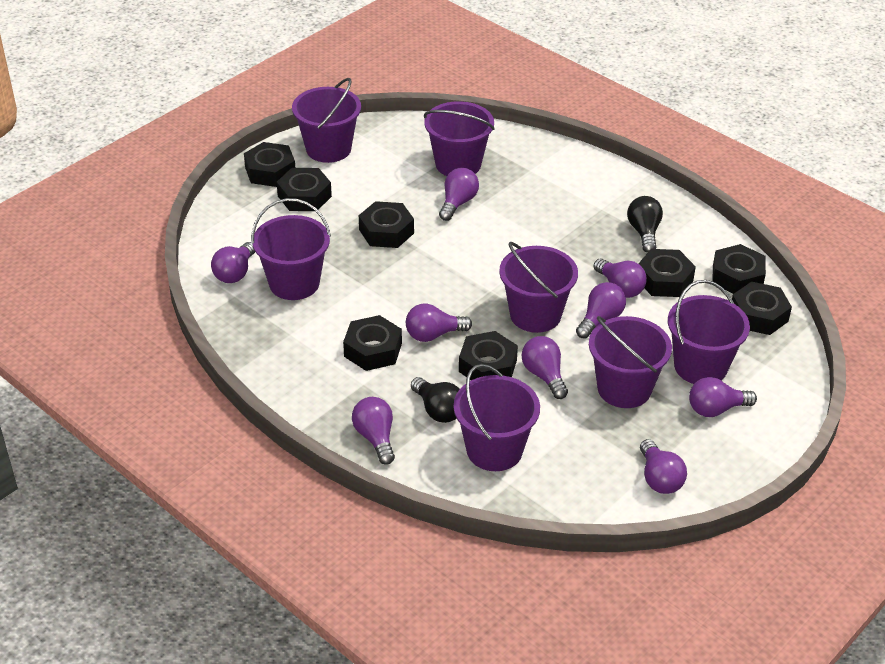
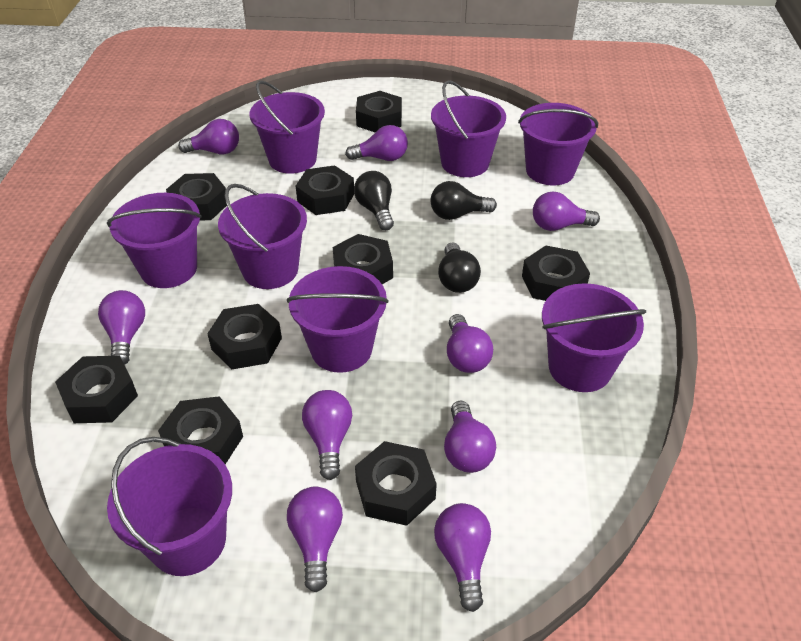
black light bulb: [411,377,460,423] [627,196,663,253] = 2 -> [354,171,394,230] [431,181,497,220] [438,243,481,293] = 3
black nut: [244,142,295,187] [277,168,332,211] [343,315,402,371] [359,201,414,248] [459,331,518,380] [638,249,696,297] [712,244,766,294] [732,282,792,335] = 8 -> [55,356,138,423] [158,396,243,464] [166,173,227,221] [207,304,282,369] [296,165,354,215] [333,234,393,284] [355,441,437,526] [356,91,402,132] [522,245,590,301] = 9
purple bucket: [251,198,331,300] [292,78,361,163] [424,101,495,176] [454,364,540,471] [499,242,578,333] [589,316,672,408] [668,280,750,384] = 7 -> [107,193,202,288] [107,437,232,576] [218,184,307,289] [250,81,325,174] [287,266,389,373] [431,80,506,177] [518,103,598,185] [542,283,646,392] = 8

